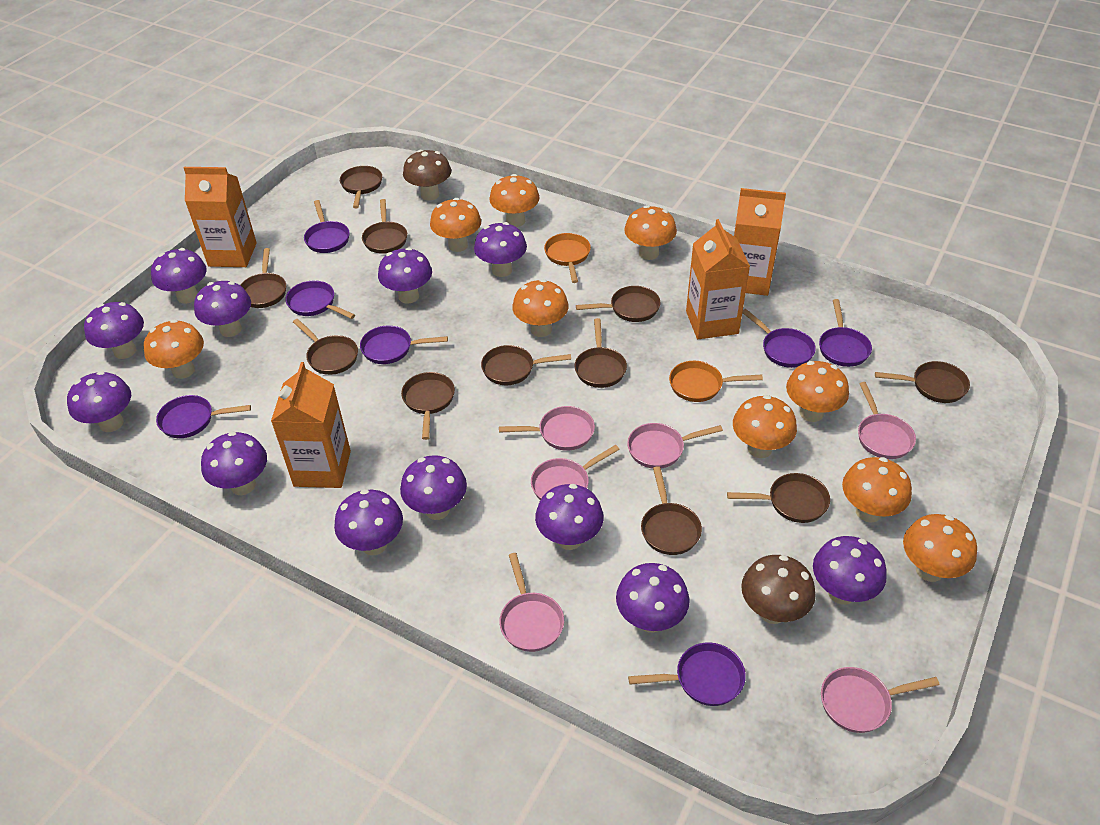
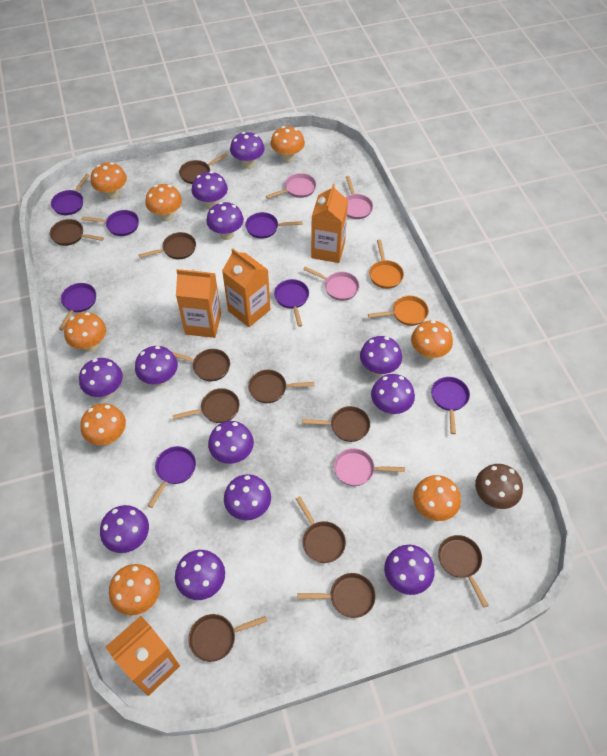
brown mushroom: [403,150,451,201] [741,555,816,624] = 2 -> [475,464,523,509] = 1
orange mushroom: [144,319,204,379] [430,198,481,252] [489,174,540,227] [512,279,569,337] [624,205,677,260] [733,395,797,458] [786,361,849,422] [842,457,912,523] [903,514,977,582] = 9 -> [64,312,106,352] [80,403,126,445] [91,162,127,200] [109,564,160,616] [145,184,182,221] [270,126,305,163] [411,320,453,360] [413,475,461,521] = 8
pink pan: [499,406,595,451] [499,553,564,652] [531,445,620,500] [627,423,723,469] [821,667,940,733] [858,382,916,459] = 6 -> [266,173,316,199] [303,266,359,301] [334,448,405,486] [345,176,373,219] = 4

